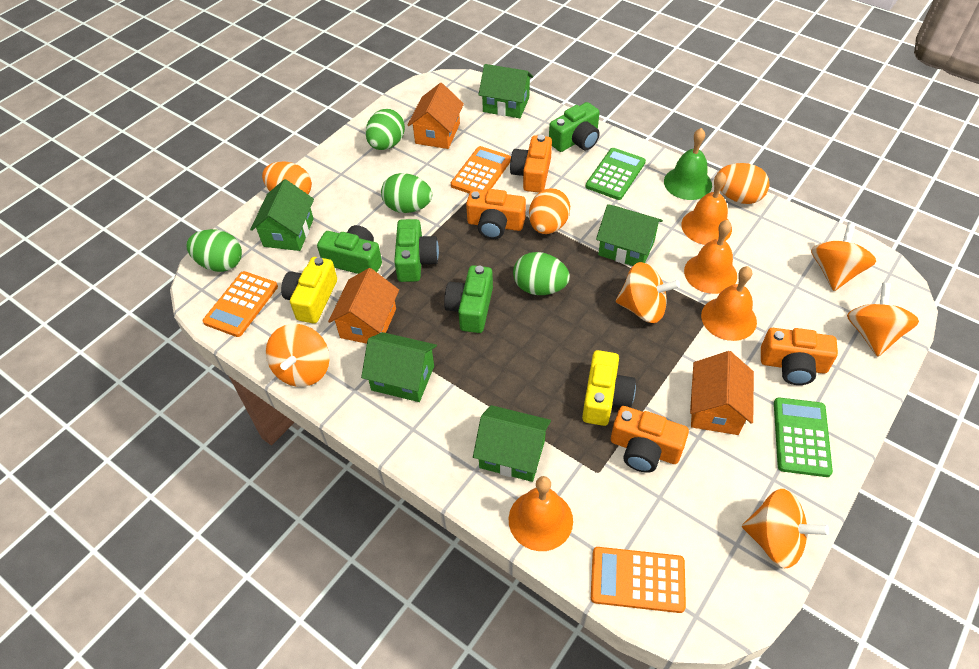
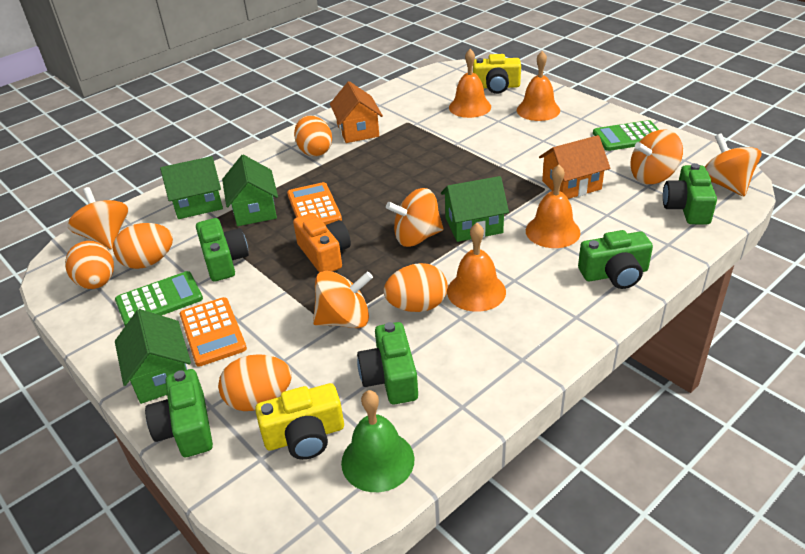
green camera: [317,225,382,274] [394,219,439,282] [444,265,493,333] [549,102,600,152] = 4 -> [145,369,213,457] [196,218,249,281] [357,322,418,405] [578,230,653,289] [663,163,717,224] = 5
green egg: [186,229,242,272] [366,109,405,150] [381,173,432,213] [513,252,570,295] = 4 -> none = 0
green house: [250,179,314,251] [361,332,437,402] [473,405,551,482] [478,64,533,118] [596,204,663,266] = 5 -> [115,309,191,404] [160,156,223,219] [222,155,278,226] [441,176,509,242] = 4
orange calculator: [203,271,278,337] [451,146,511,193] [591,547,686,613] = 3 -> [180,297,247,367] [287,182,342,225] = 2
orange camera: [466,189,526,239] [510,135,552,193] [611,406,689,473] [761,328,838,385] = 4 -> [293,213,351,272] = 1
orange egg: [262,162,312,194] [529,188,570,234] [717,163,769,204] = 3 -> [65,241,114,289] [113,223,173,269] [218,354,292,411] [294,116,332,157] [384,263,448,312] = 5
orange house: [328,268,399,344] [407,83,464,149] [690,351,754,435] = 3 -> [330,81,383,143] [539,135,610,199] = 2

